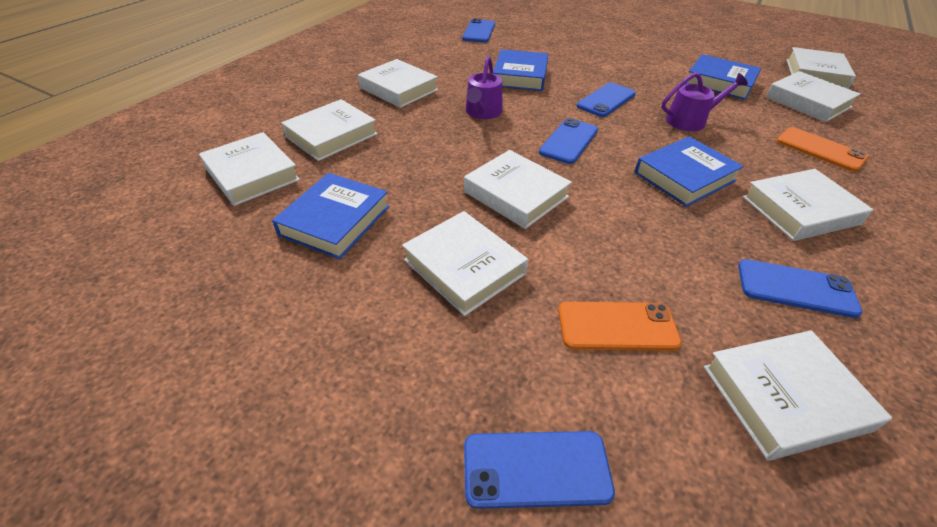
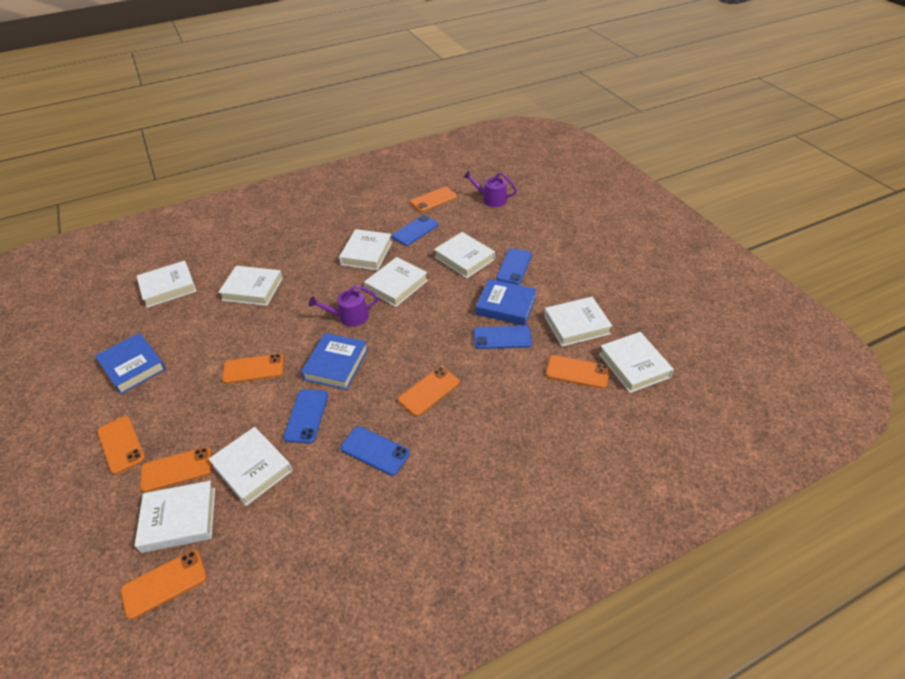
blue book: [272,173,390,259] [493,49,548,91] [634,136,744,207] [685,54,761,100] = 4 -> [95,333,166,394] [301,333,368,390] [476,279,537,326] = 3
orange phone: [558,301,682,351] [777,127,868,172] = 2 -> [97,416,145,475] [121,550,207,619] [140,447,212,492] [222,354,284,384] [398,367,460,416] [410,187,457,212] [546,355,609,389] = 7

